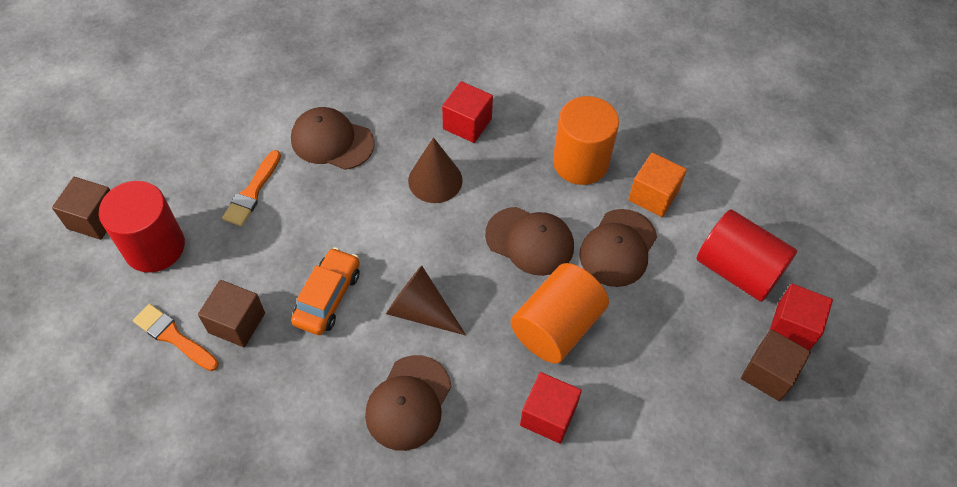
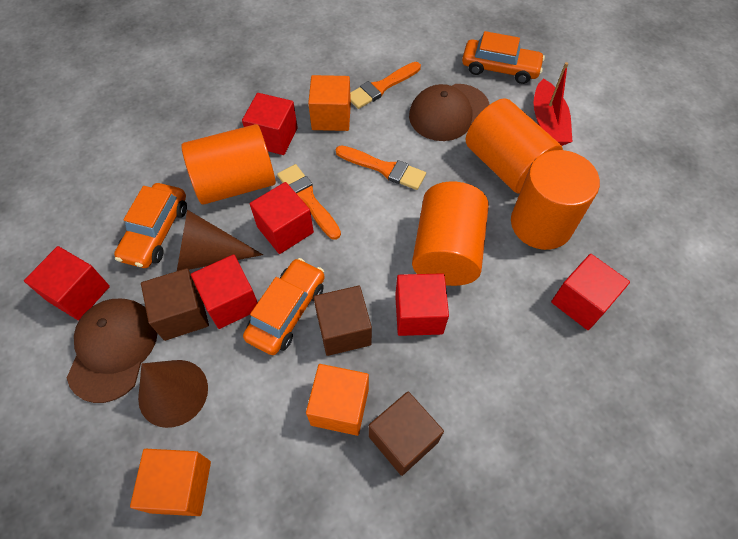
brown cap: [291,107,375,170] [365,355,452,451] [485,207,574,276] [579,209,657,287] = 4 -> [67,299,158,403] [409,84,490,141] = 2
orange brush: [133,304,219,371] [222,150,281,226] = 2 -> [277,164,341,240] [336,145,426,190] [350,62,421,109] = 3
orange car: [291,247,360,335] = 1 -> [114,183,187,268] [243,258,325,355] [462,31,545,84] = 3
orange cube: [628,152,687,217] = 1 -> [130,449,211,516] [306,364,369,436] [308,75,351,131] = 3
orange cylinder: [511,263,609,363] [553,96,619,185] = 2 -> [181,124,276,205] [412,182,489,286] [466,98,563,193] [511,150,600,250] = 4
red boat: none = 0 -> [534,62,572,146] = 1
red cube: [442,81,493,143] [520,372,582,444] [770,284,833,351] = 3 -> [24,246,110,321] [191,254,258,329] [242,93,298,155] [250,182,314,254] [395,273,449,336] [551,254,630,330] = 6
red cylinder: [99,181,185,273] [696,209,797,302] = 2 -> none = 0

